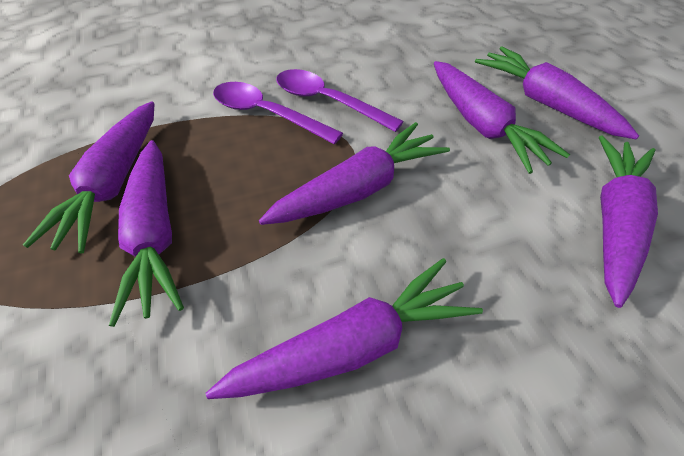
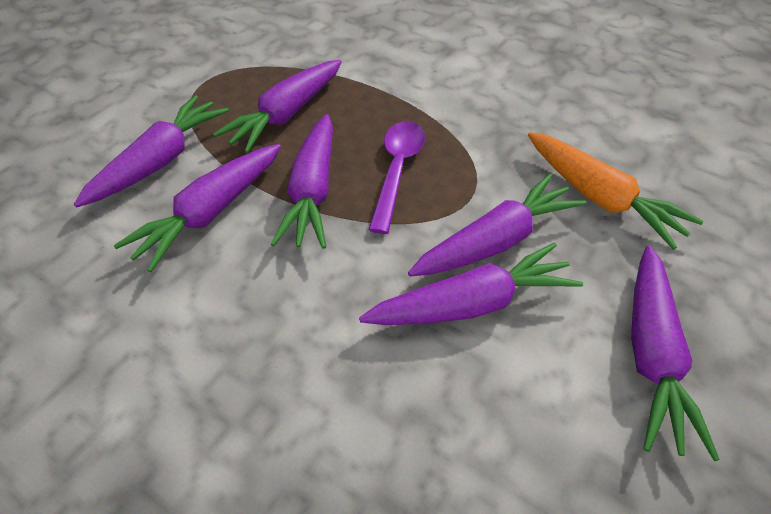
orange carrot: none = 0 -> [528,132,703,250] = 1
purple spoon: [213,82,343,144] [276,69,404,132] = 2 -> [368,121,425,234] = 1

